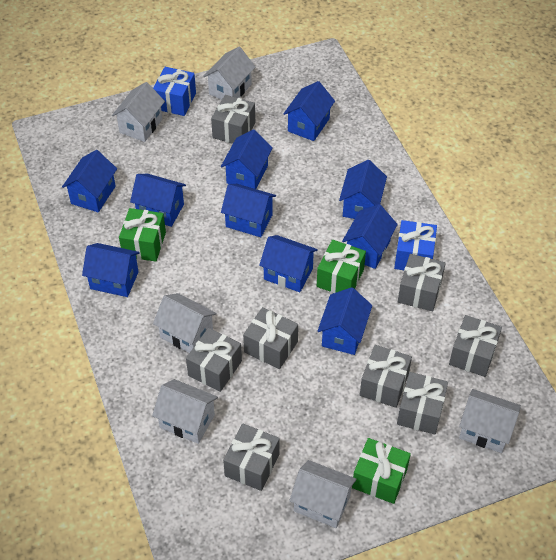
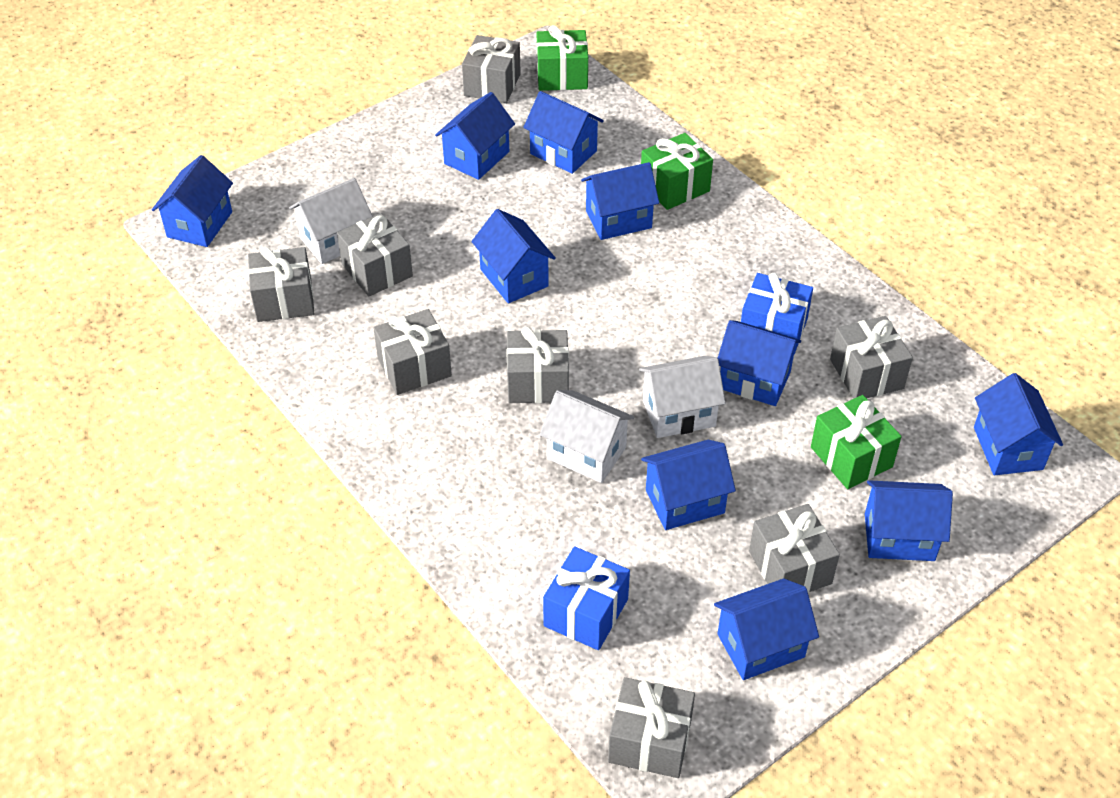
white house: [112,82,165,142] [152,379,218,444] [153,293,217,353] [203,47,255,100] [289,460,357,528] [459,389,521,453] = 6 -> [289,178,373,264] [540,390,634,483] [639,356,725,438] = 3

